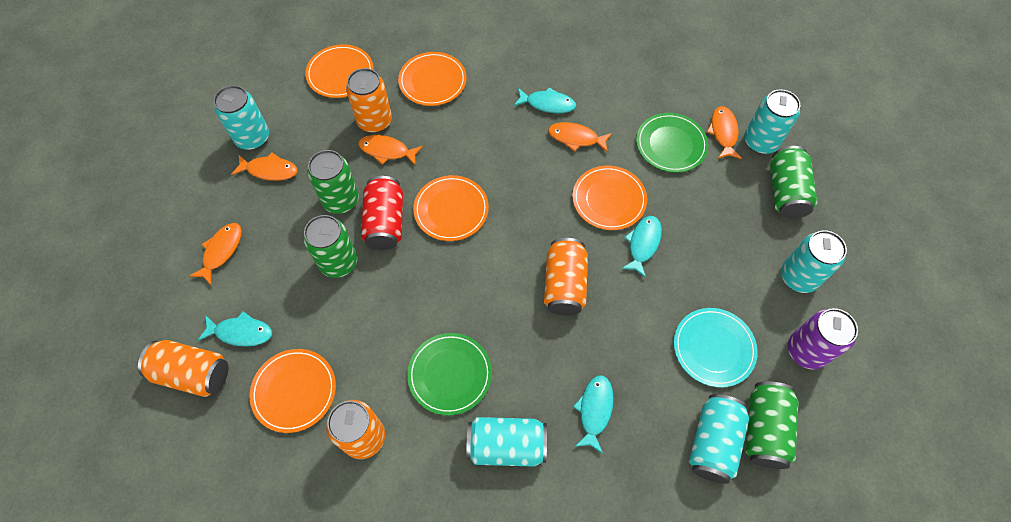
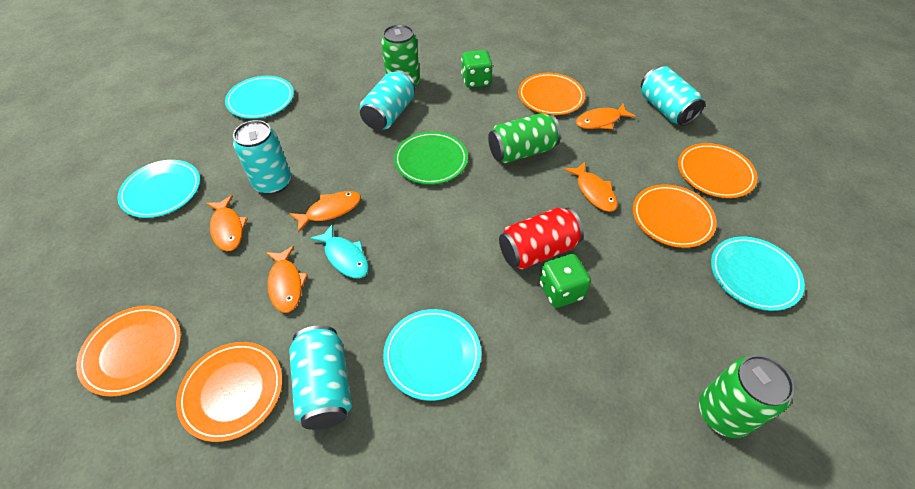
green can: [303,215,357,278] [307,150,359,214] [746,381,799,469] [770,146,817,219] = 4 -> [381,24,420,87] [488,113,561,163] [699,355,794,438] = 3
green dice: none = 0 -> [461,50,493,88] [539,254,591,308] = 2
green plate: [407,333,492,415] [636,113,708,173] = 2 -> [394,132,468,184] = 1
orange can: [138,340,228,397] [326,400,385,459] [346,68,392,133] [544,238,588,316] = 4 -> none = 0
purple can: [788,308,858,370] = 1 -> none = 0
turquoise can: [214,85,269,150] [466,417,547,467] [689,394,749,484] [744,89,800,154] [781,230,847,293] = 5 -> [233,120,291,194] [289,325,352,430] [360,70,415,130] [641,66,705,126] = 4
turquoise fish: [198,311,272,346] [514,87,576,113] [573,375,614,453] [621,216,662,278] = 4 -> [310,224,369,278] = 1
turquoise plate: [674,308,758,388] = 1 -> [118,160,200,218] [225,76,294,119] [383,309,481,401] [711,236,805,311] = 4

